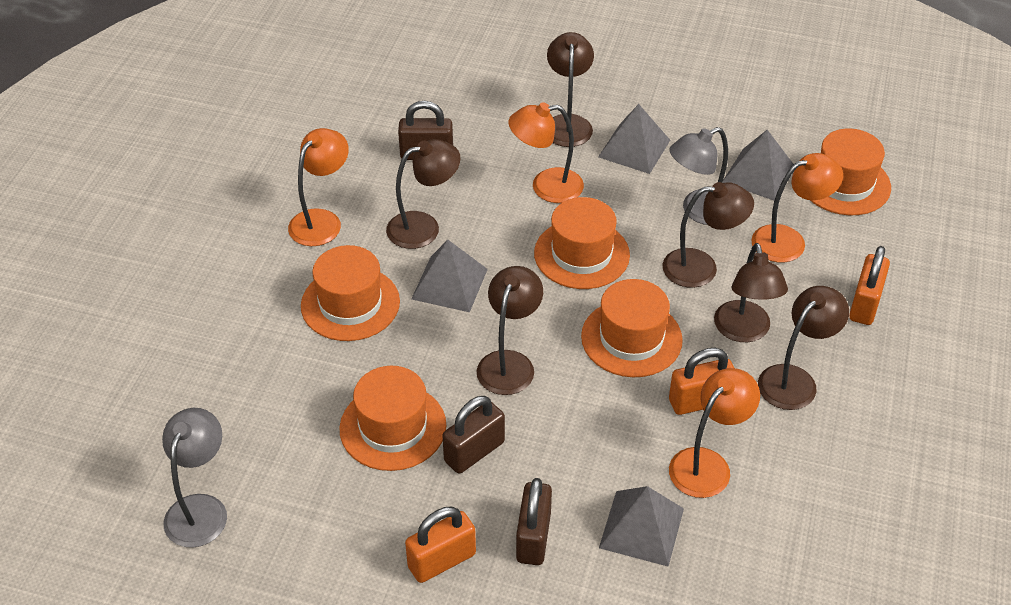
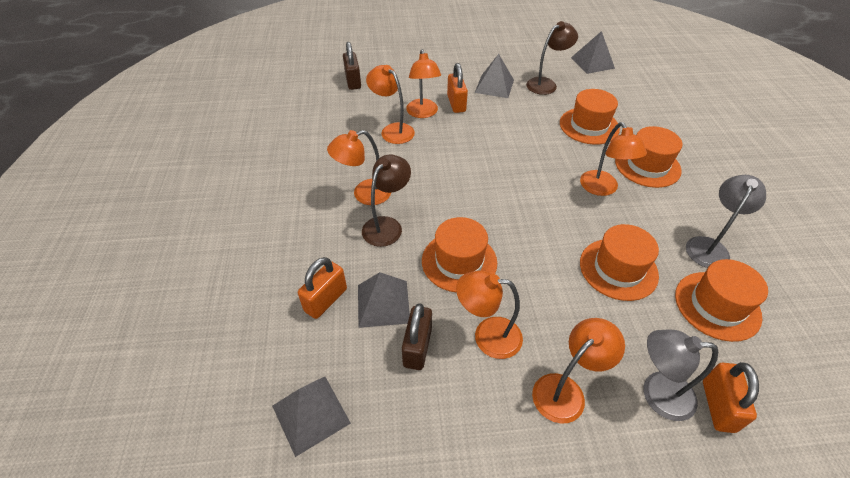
brown lamp: [386,139,460,249] [477,266,543,395] [547,32,594,147] [663,182,754,288] [714,243,788,342] [758,286,849,410] = 6 -> [362,154,411,247] [526,21,578,95] = 2
brown padlock: [398,101,453,160] [443,396,505,474] [516,478,552,565] = 3 -> [343,42,361,90] [402,304,432,370] = 2
orange lamp: [288,128,349,246] [509,102,584,203] [669,368,760,498] [751,153,843,263] = 4 -> [327,130,391,205] [366,65,415,144] [406,49,441,118] [456,270,523,359] [532,318,625,423] [580,122,647,196] = 6

